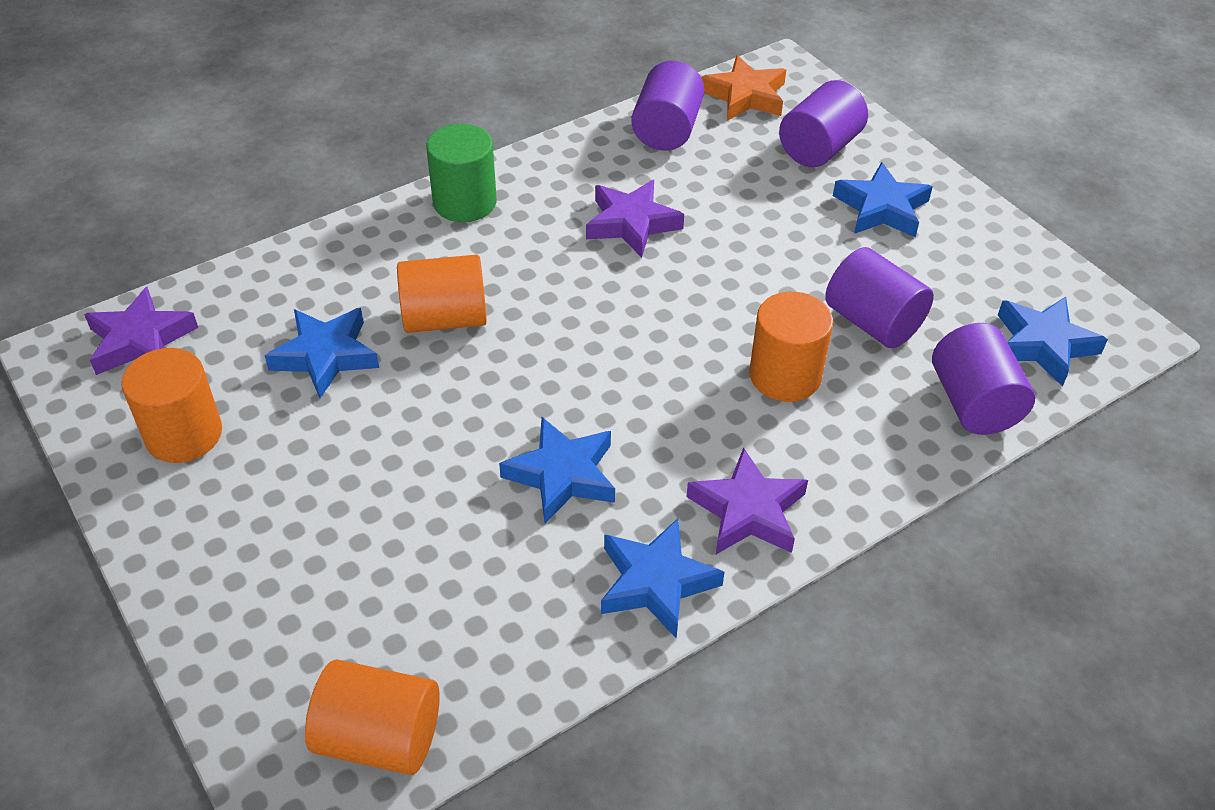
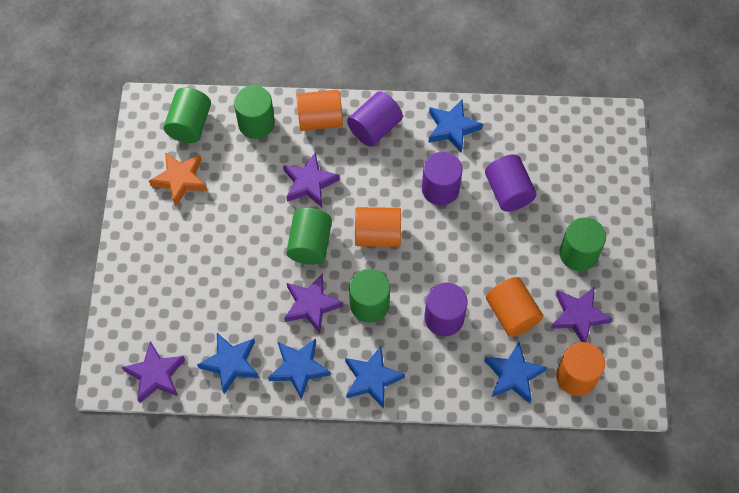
green cylinder: [426,124,497,222] = 1 -> [164,87,211,143] [234,85,275,139] [286,208,332,265] [349,269,390,323] [559,217,606,271] = 5
purple star: [84,287,198,375] [586,180,684,258] [686,447,808,554] = 3 -> [122,341,185,403] [283,152,340,207] [284,273,343,333] [551,287,613,342] = 4

